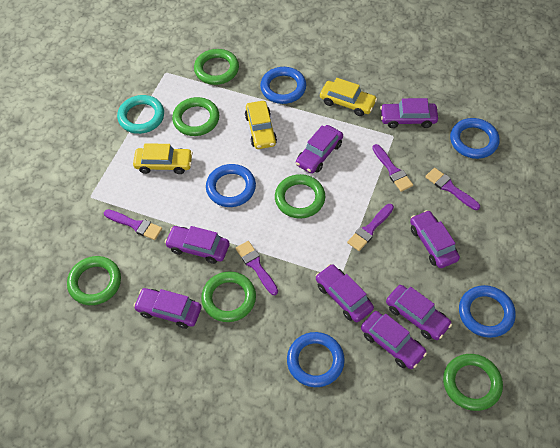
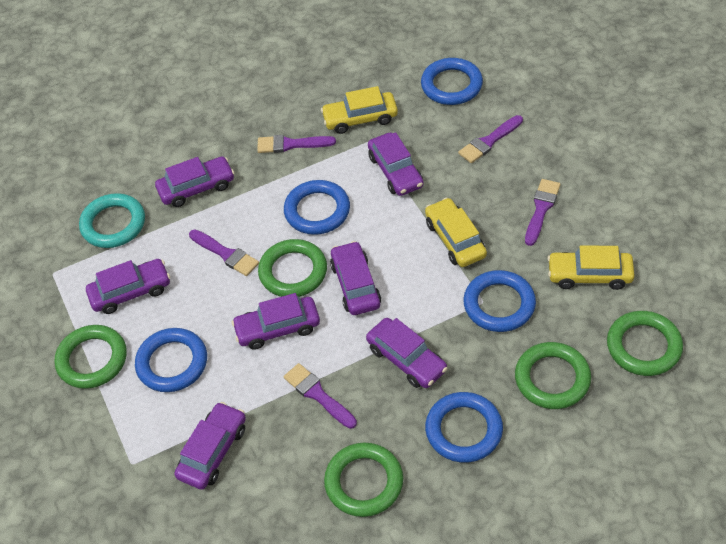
green ring: [67,256,121,305] [172,97,219,136] [194,49,239,85] [201,272,256,322] [275,174,325,219] [443,354,503,411] = 6 -> [54,325,127,389] [258,239,327,297] [324,443,403,517] [515,342,591,409] [607,311,683,376] = 5
purple car: [133,288,201,329] [165,226,229,264] [296,125,343,174] [316,264,374,322] [361,311,427,369] [380,98,438,128] [386,285,452,340] [410,210,460,268] = 8 -> [86,259,170,314] [155,156,234,207] [174,402,246,490] [232,293,320,350] [330,241,381,315] [366,318,448,388] [368,132,424,196] = 7

